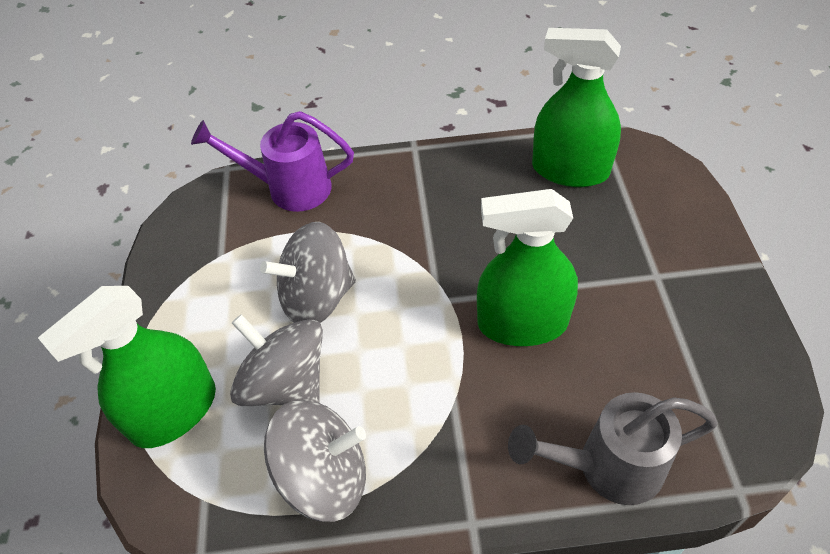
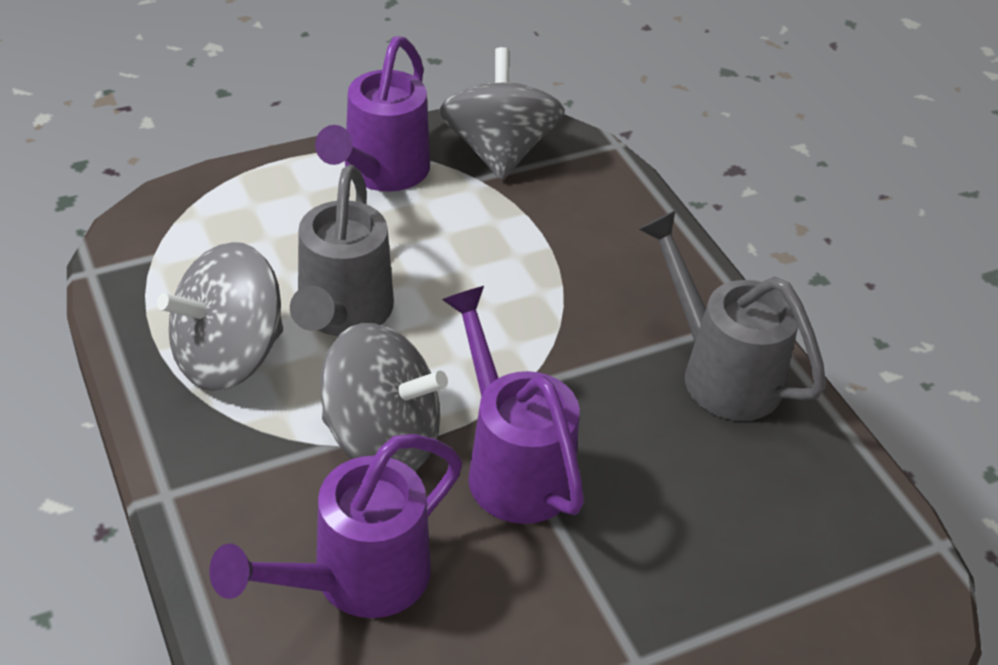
green spray bottle: [38,286,216,448] [477,189,578,346] [532,28,621,187] = 3 -> none = 0
grey watering can: [508,392,718,505] = 1 -> [290,165,394,336] [639,210,826,421] = 2
purple watering can: [191,111,354,212] = 1 -> [209,434,462,618] [315,36,430,192] [442,286,584,524] = 3

